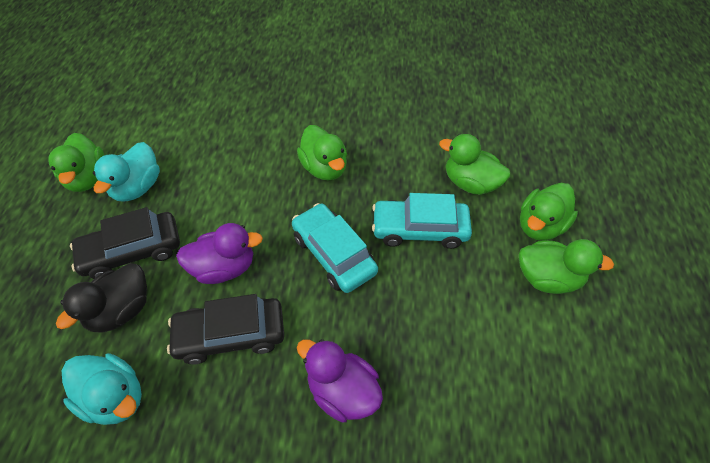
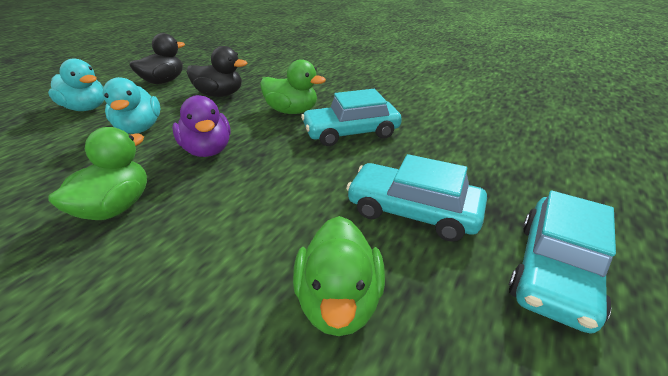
black car: [70,207,180,279] [167,294,284,365] = 2 -> none = 0
black duck: [56,263,147,332] = 1 -> [129,33,185,84] [187,46,247,97] = 2
green duck: [48,133,104,192] [297,125,347,180] [439,134,510,195] [519,239,614,294] [520,183,578,241] = 5 -> [48,127,147,220] [260,59,326,114] [293,216,385,336] = 3
purple duck: [176,223,263,284] [297,339,383,423] = 2 -> [172,95,230,157] = 1
turquoise car: [292,203,378,293] [372,193,472,249] = 2 -> [301,89,402,146] [346,154,487,242] [509,191,616,334] = 3

